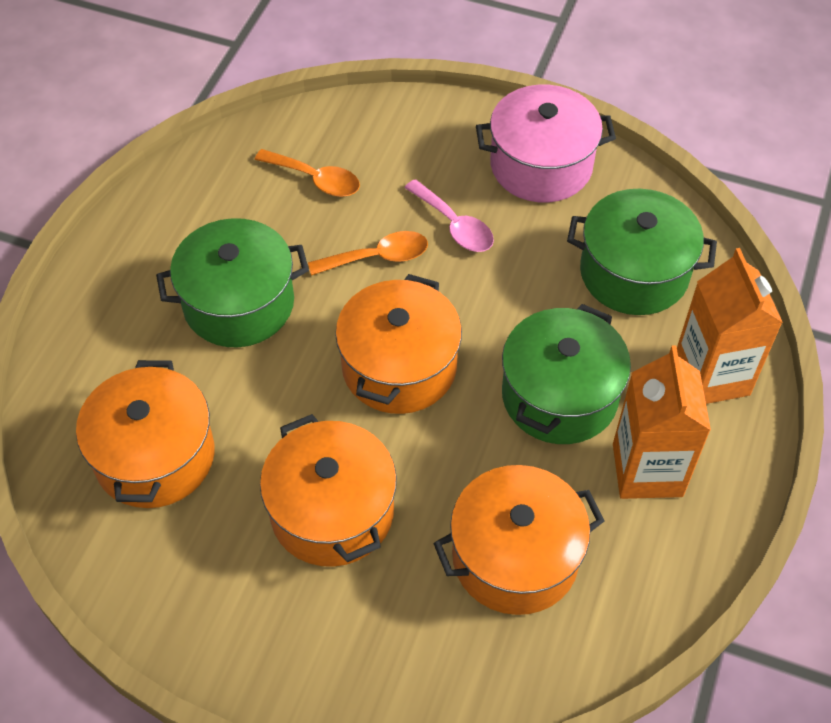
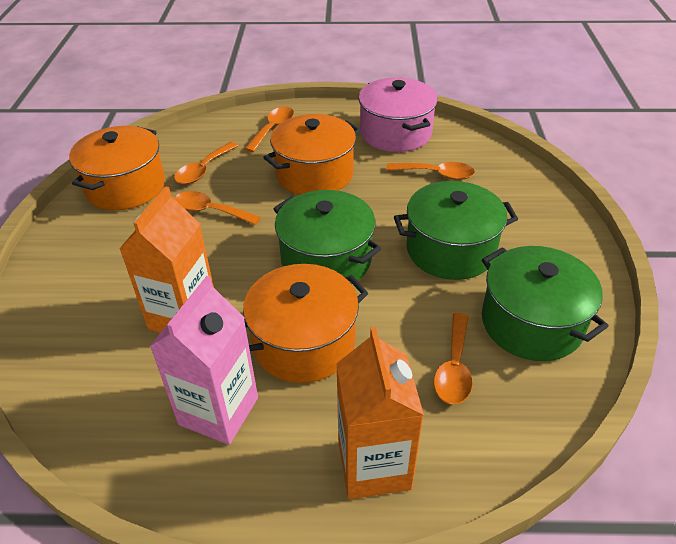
orange pot: [76,360,214,508] [260,414,397,567] [335,274,462,414] [433,465,605,615] = 4 -> [69,126,165,210] [243,264,368,383] [263,114,361,195] = 3
orange spoon: [254,149,360,197] [308,231,428,276] = 2 -> [174,142,238,184] [174,191,261,225] [245,107,294,152] [386,162,475,180] [434,313,473,404] = 5
pink carton: none = 0 -> [149,276,258,445] = 1
pink spoon: [404,179,494,252] = 1 -> none = 0

